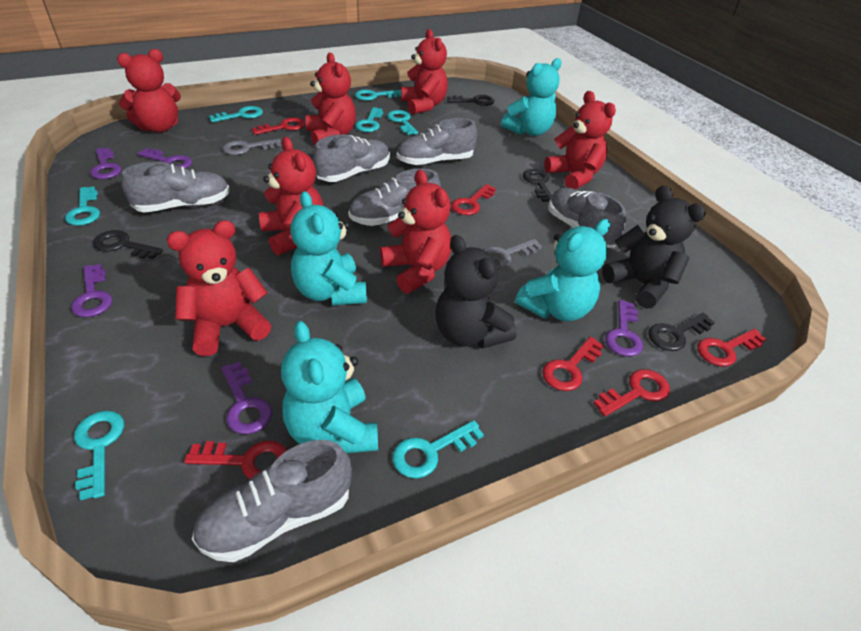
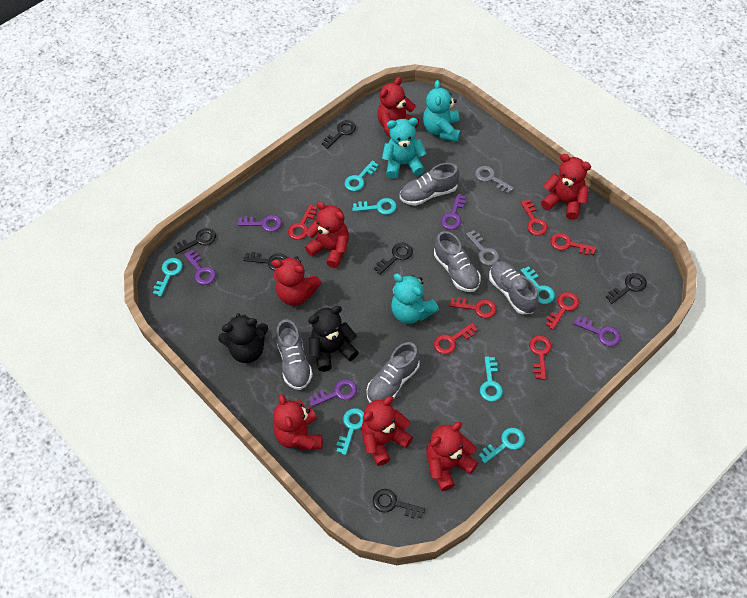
black key: [93,230,163,259] [447,95,495,106] [523,169,552,202] [649,313,715,351] = 4 -> [173,228,216,254] [243,252,287,270] [322,120,356,149] [373,489,425,519] [374,243,413,275] [606,273,647,304] = 6
grey shoe: [121,162,230,213] [192,440,352,562] [313,134,390,182] [348,168,441,226] [397,118,477,166] [548,188,626,248] = 6 -> [276,319,313,390] [367,342,420,403] [400,163,460,206] [434,231,481,292] [489,261,539,314] = 5
red key: [184,441,287,479] [252,117,306,135] [451,184,496,215] [542,336,604,391] [593,369,670,417] [697,329,766,367] = 6 -> [288,204,317,240] [434,323,478,354] [449,297,497,318] [520,200,548,236] [529,336,552,380] [545,292,579,330] [551,233,597,255] = 7
turquoise teddy bear: [281,321,378,453] [290,191,367,306] [501,58,562,136] [515,219,610,321] = 4 -> [382,118,427,179] [391,273,439,324] [423,80,460,142] = 3

